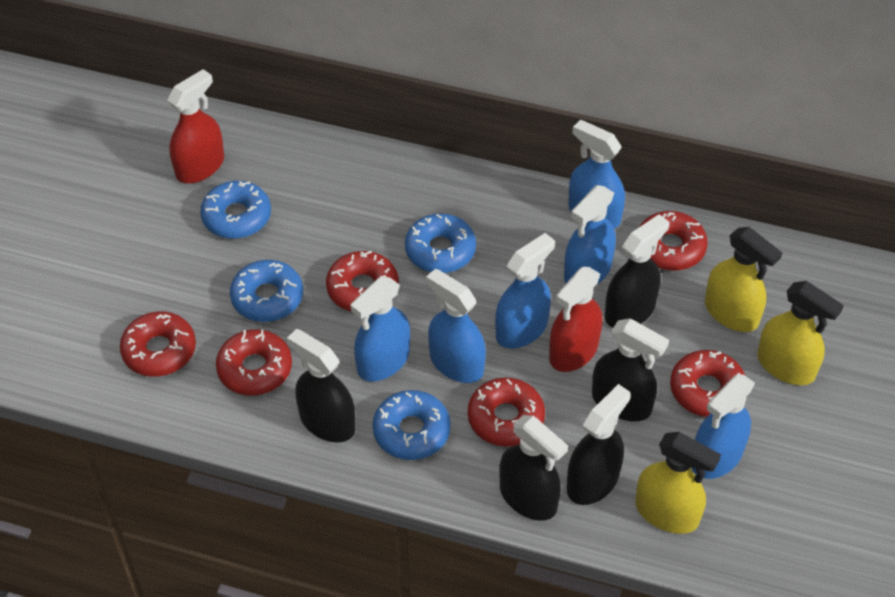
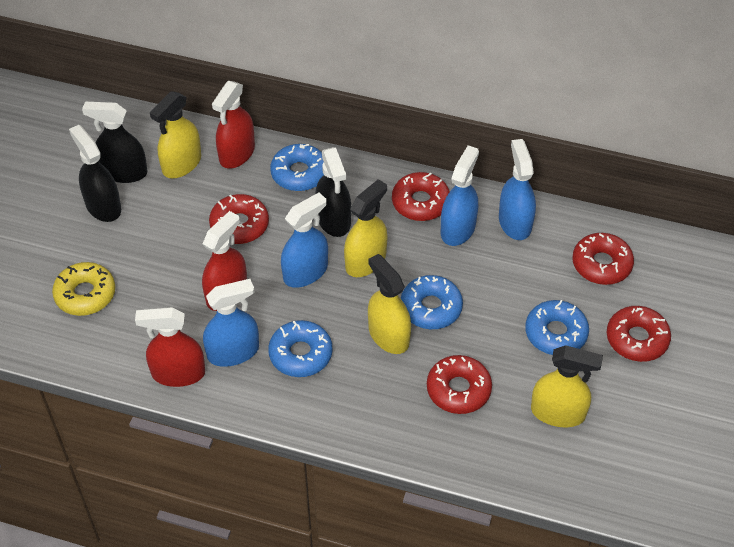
black spray bottle: [287,329,355,443] [499,415,568,521] [567,384,631,505] [592,318,669,421] [605,214,669,328] = 5 -> [69,125,121,222] [82,102,147,183] [315,147,351,237] = 3
blue spray bottle: [351,277,410,382] [426,269,486,383] [495,233,555,349] [564,185,616,284] [568,119,625,228] [691,374,755,479] = 6 -> [203,279,259,367] [281,193,328,288] [441,145,479,246] [499,139,536,240] = 4
red donut: [120,312,196,377] [216,329,292,395] [326,251,399,311] [468,377,545,447] [639,211,708,271] [670,350,745,417] = 6 -> [209,194,269,244] [392,172,450,221] [427,355,492,414] [572,233,634,285] [607,306,671,362] = 5
red spray bottle: [167,69,224,183] [549,267,602,372] = 2 -> [135,307,205,387] [202,211,247,311] [212,81,255,169] = 3
yellow donut: none = 0 -> [52,262,115,316] = 1
yellow spray bottle: [635,432,721,534] [705,227,782,332] [757,281,844,385] = 3 -> [150,91,201,178] [344,179,388,277] [368,254,411,354] [531,345,603,427] = 4

